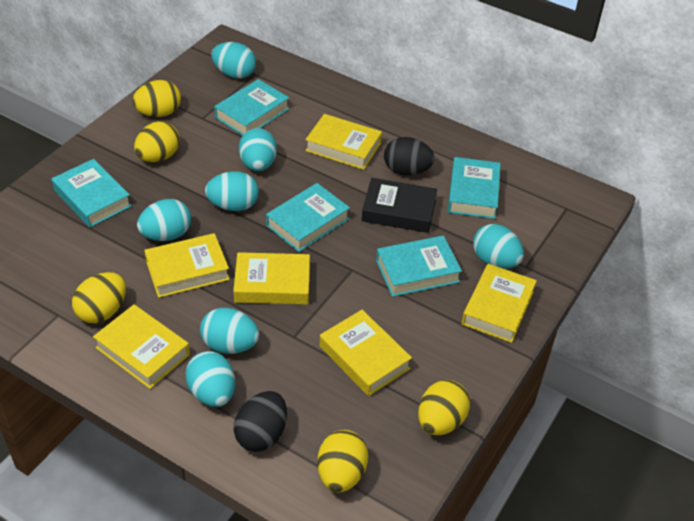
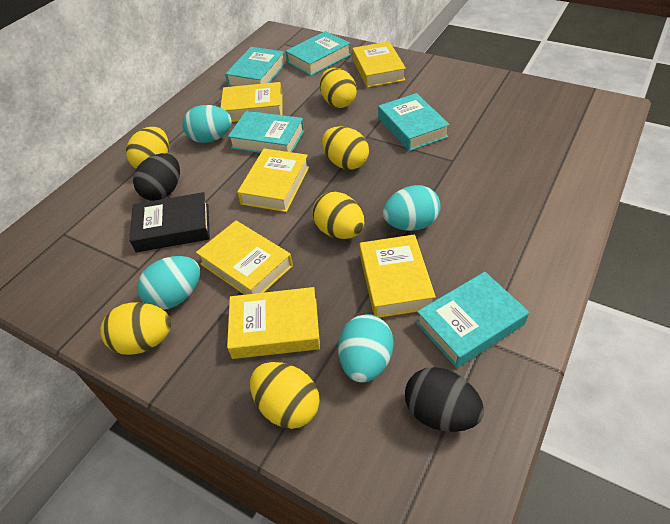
turquoise egg: [137,199,191,241] [185,351,235,407] [200,308,259,354] [205,171,259,211] [211,42,256,79] [239,128,277,171] [473,224,524,269] = 7 -> [137,256,200,310] [183,105,232,143] [338,314,394,383] [383,185,441,231] = 4
yellow egg: [72,272,126,323] [132,80,181,117] [134,121,180,162] [317,430,368,493] [418,380,470,435] = 5 -> [100,302,171,355] [126,127,169,169] [250,362,320,429] [312,191,364,239] [320,68,357,108] [322,126,369,170] = 6

